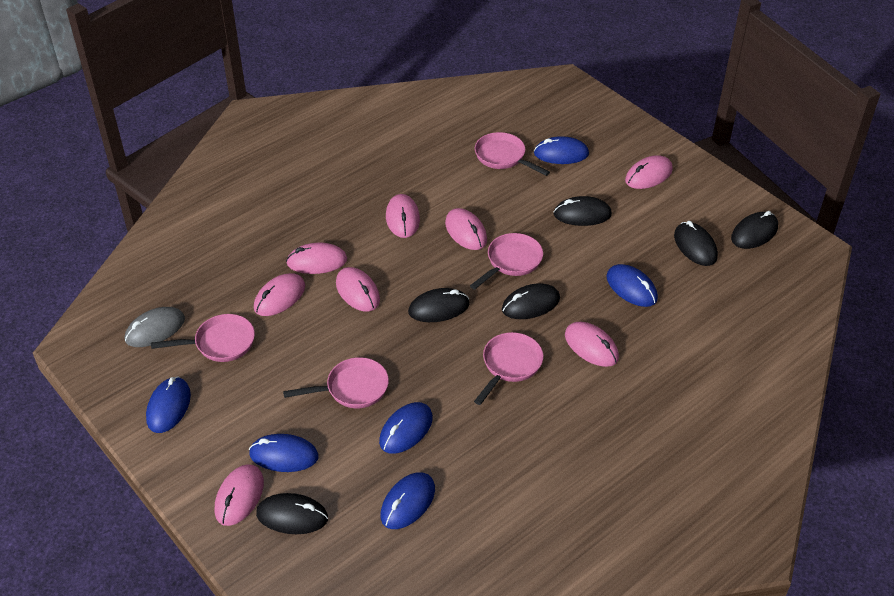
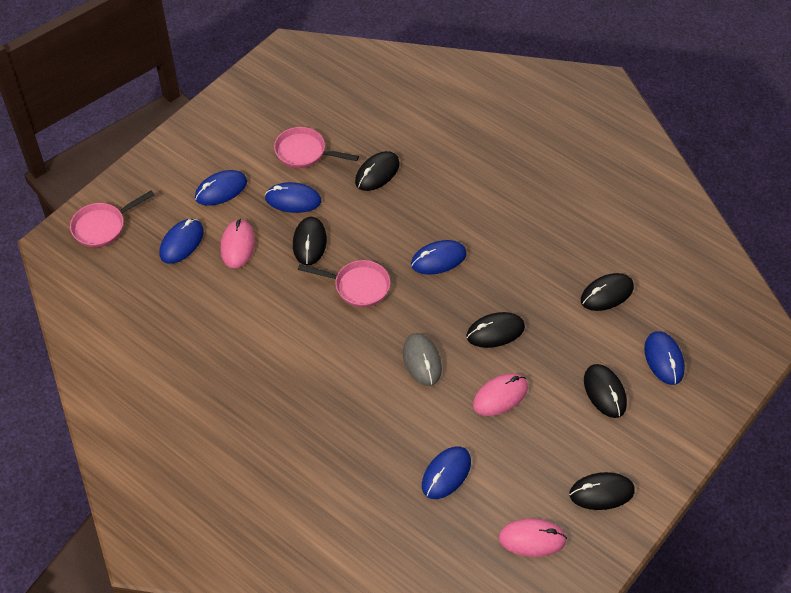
pink mouse: [215,464,264,526] [254,273,305,316] [286,243,347,274] [336,267,380,312] [386,194,420,238] [445,208,487,250] [565,322,619,367] [625,155,673,189] = 8 -> [220,219,255,268] [473,373,528,416] [498,518,567,557] = 3
pink pan: [151,314,255,362] [283,357,389,408] [470,233,543,290] [474,332,543,405] [475,132,550,176] = 5 -> [70,190,154,247] [274,127,359,168] [298,260,390,307] = 3

